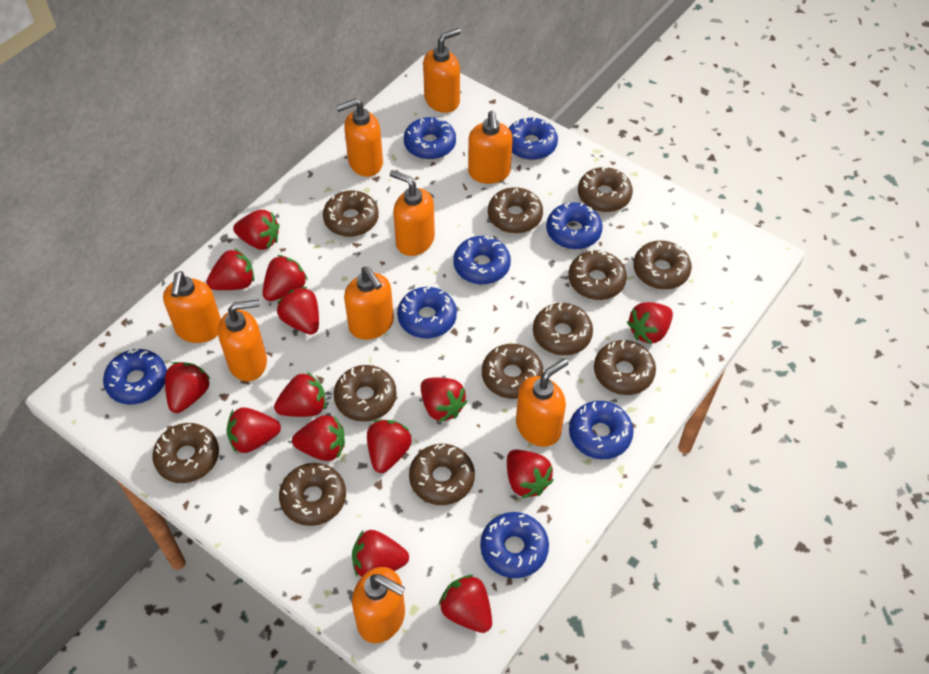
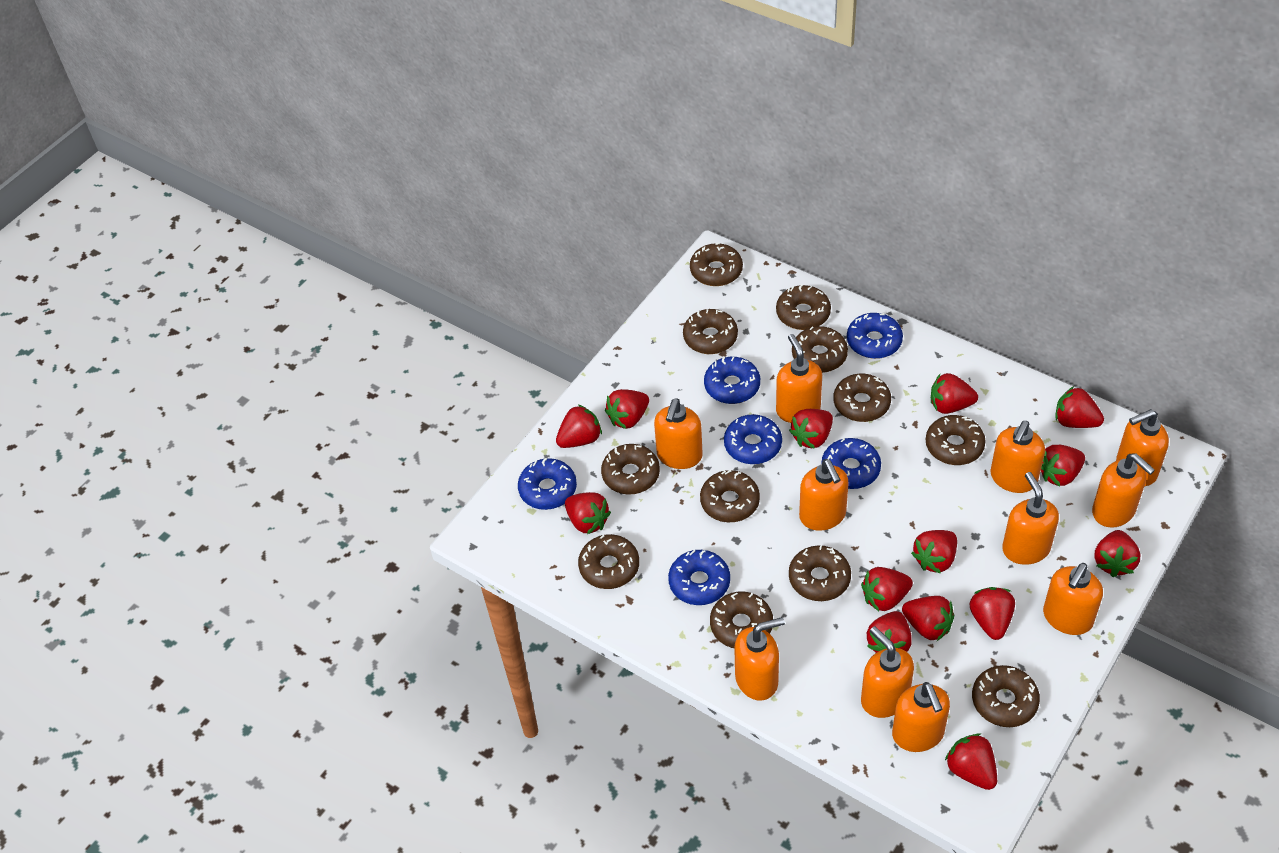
blue donut: [103,349,167,405] [397,287,457,338] [404,117,456,160] [453,236,511,285] [480,512,549,578] [509,117,558,160] [546,203,603,249] [569,401,634,459] = 8 -> [518,458,577,510] [668,550,730,605] [704,357,760,404] [724,414,782,464] [822,438,881,489] [847,313,903,359] = 6
orange soap dispenser: [163,271,221,343] [218,299,267,381] [336,98,383,177] [344,267,394,340] [352,567,405,643] [390,170,435,256] [423,28,461,113] [468,111,513,184] [516,358,568,447] = 9 -> [654,398,703,469] [734,617,785,701] [776,334,822,423] [799,459,848,531] [861,626,914,718] [892,682,950,752] [991,421,1045,493] [1002,472,1059,565] [1043,563,1103,635] [1092,453,1155,528] [1116,409,1169,486] = 11

